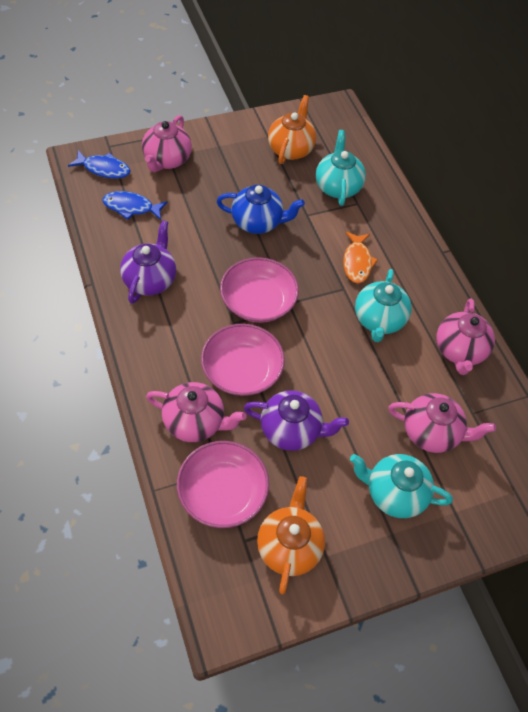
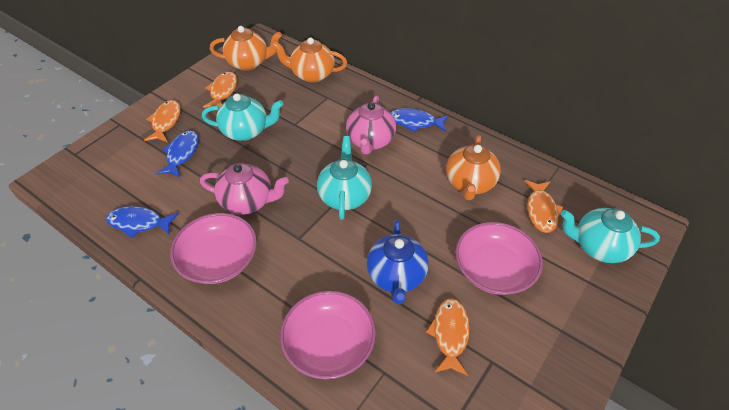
blue fish: [68,150,130,179] [103,191,168,220] = 2 -> [106,206,179,238] [156,130,199,177] [390,108,448,132] = 3
orange fish: [343,232,378,283] = 1 -> [144,100,181,142] [203,71,237,108] [426,298,470,376] [525,180,564,233] = 4
orange teapot: [257,476,325,594] [268,95,316,164] = 2 -> [210,26,282,71] [272,37,347,83] [446,135,501,200] = 3
pink teapot: [142,115,192,172] [146,382,247,442] [388,393,496,453] [436,298,495,375] = 4 -> [200,163,289,215] [346,96,396,155] = 2
purple teapot: [120,220,176,304] [244,390,349,451] = 2 -> none = 0

